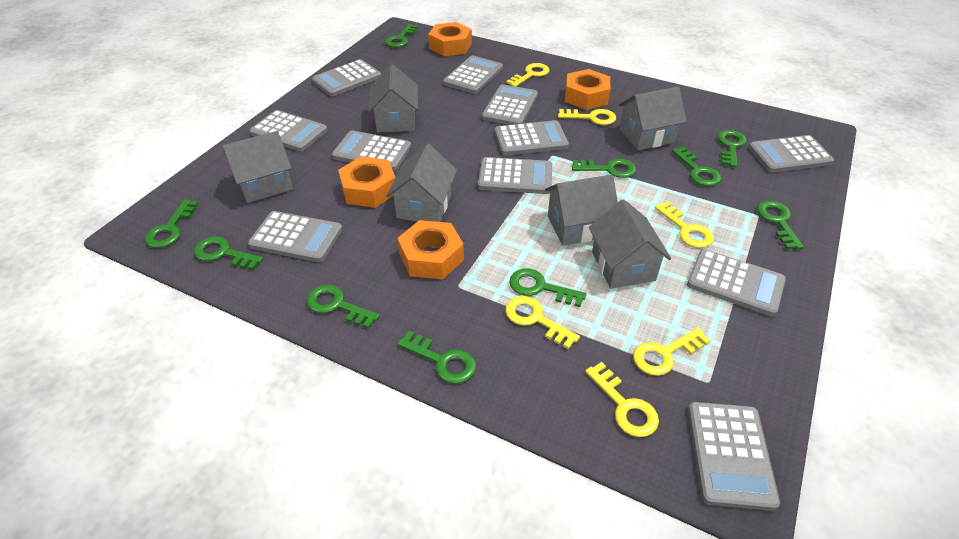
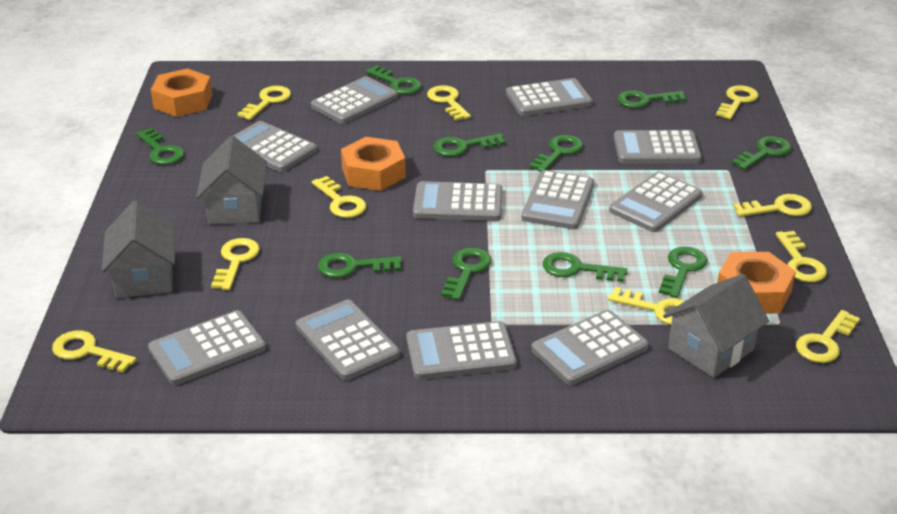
grey house: [222,131,293,203] [368,64,418,133] [386,144,457,222] [545,174,618,245] [589,199,671,289] [619,87,687,150] = 6 -> [102,200,175,298] [196,136,267,224] [663,274,769,378] = 3
orange nut: [338,157,395,208] [397,220,464,279] [428,22,472,56] [565,69,611,110] = 4 -> [151,68,213,117] [341,137,406,191] [717,252,796,314] = 3
yellow key: [505,296,580,349] [506,63,550,86] [558,109,616,125] [585,362,659,437] [633,328,711,376] [655,201,714,248] = 6 -> [52,330,136,373] [211,238,260,290] [237,86,291,120] [312,176,366,218] [427,85,471,121] [608,287,685,325] [716,85,758,119] [733,194,812,217] [776,231,827,282] [796,310,860,363] = 10

